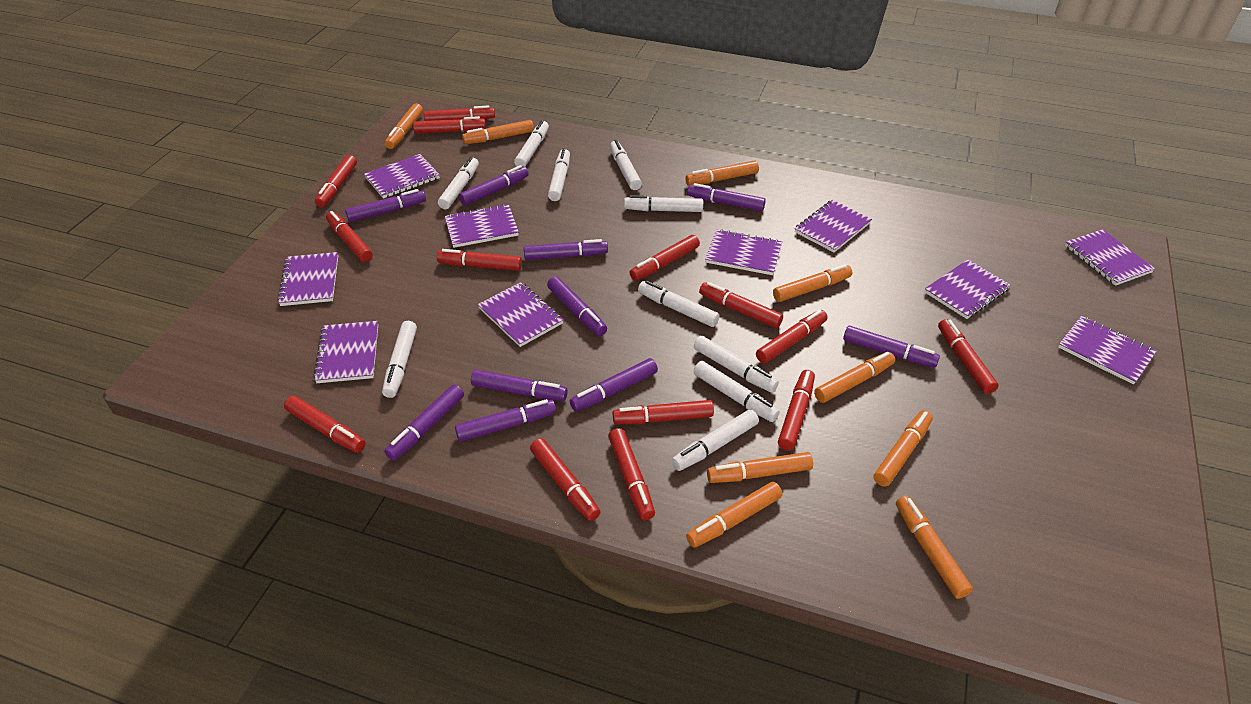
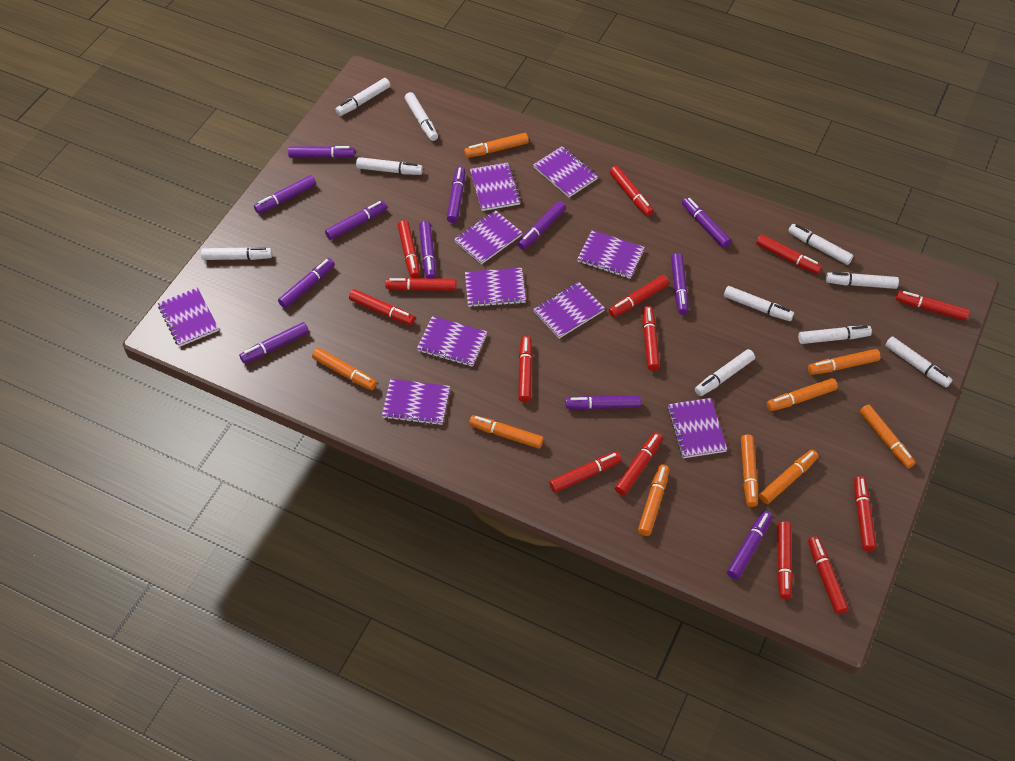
purple marker: [345,189,426,222] [384,385,464,460] [455,399,556,442] [459,165,529,205] [471,370,568,401] [524,239,608,260] [547,276,607,336] [570,358,658,411] [687,183,766,211] [843,326,940,368] = 10 -> [239,322,309,363] [254,175,316,214] [278,258,335,308] [288,146,355,158] [325,201,387,240] [419,221,436,278] [447,167,465,223] [518,201,566,250] [565,395,641,410] [671,253,688,315] [682,197,731,248] [727,511,773,579] = 12

